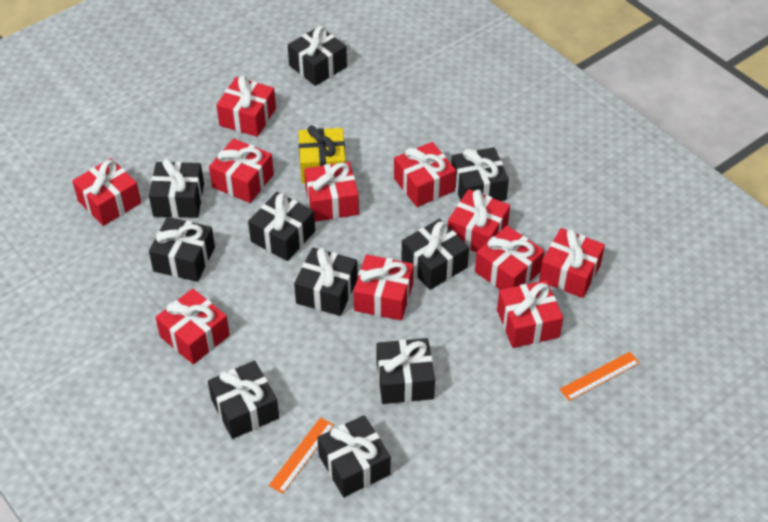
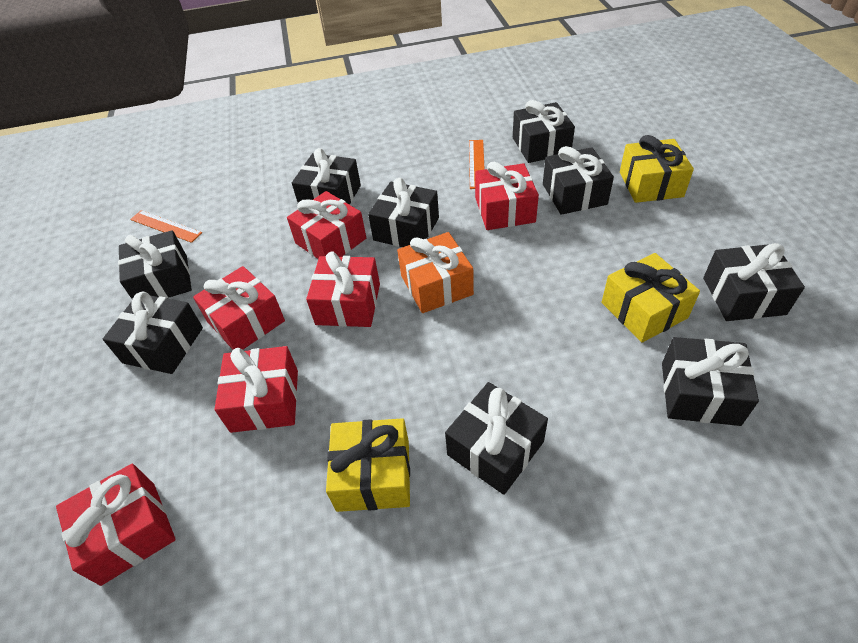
black gift: [149,159,204,218] [149,217,215,282] [208,361,279,439] [248,192,315,261] [288,26,347,86] [294,247,358,316] [317,415,391,497] [376,338,435,404] [401,219,469,290] [451,147,509,201] = 10 -> [103,291,203,374] [118,230,192,299] [292,148,361,205] [368,178,439,247] [445,382,548,495] [513,100,575,163] [543,146,614,215] [662,337,759,426] [703,243,805,321] = 9
orange gift: none = 0 -> [397,232,474,313] = 1
red gift: [72,158,141,226] [155,288,230,365] [209,138,274,203] [217,76,276,137] [304,162,359,222] [353,254,414,320] [394,142,456,207] [448,189,510,252] [475,226,545,290] [497,280,563,348] [539,228,605,298] = 11 -> [56,464,176,586] [193,266,285,350] [214,346,298,433] [287,191,366,259] [306,251,380,327] [475,162,539,230] = 6
yellow gift: [299,125,346,183] = 1 -> [326,418,410,512] [602,253,700,342] [620,135,694,203] = 3

